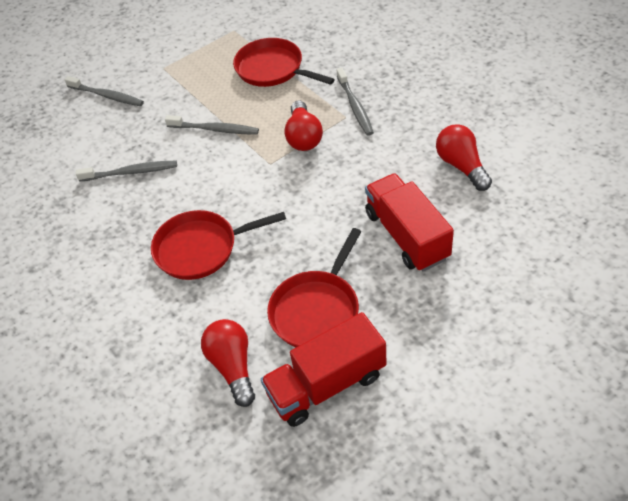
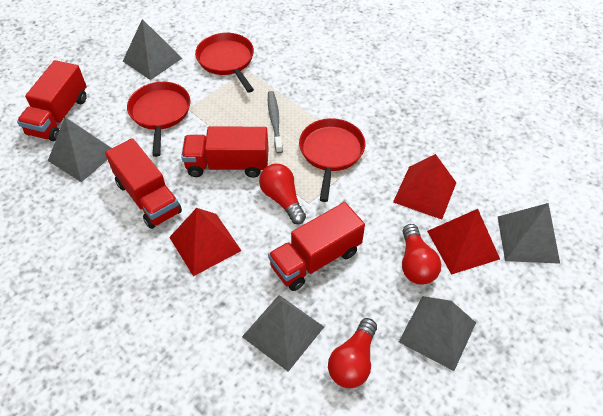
grey pyramid: none = 0 -> [48,117,111,182] [123,19,183,80] [242,295,324,372] [399,296,476,371] [498,203,560,264] = 5
grey toothbrush: [64,76,144,106] [76,161,177,182] [165,115,259,135] [337,68,374,136] = 4 -> [268,91,283,153] = 1
red pyramid: none = 0 -> [169,208,242,276] [393,154,456,220] [427,209,500,275] = 3
red truck: [261,312,387,427] [365,173,454,272] = 2 -> [17,60,87,141] [105,138,182,229] [181,126,269,178] [268,202,365,291] = 4

